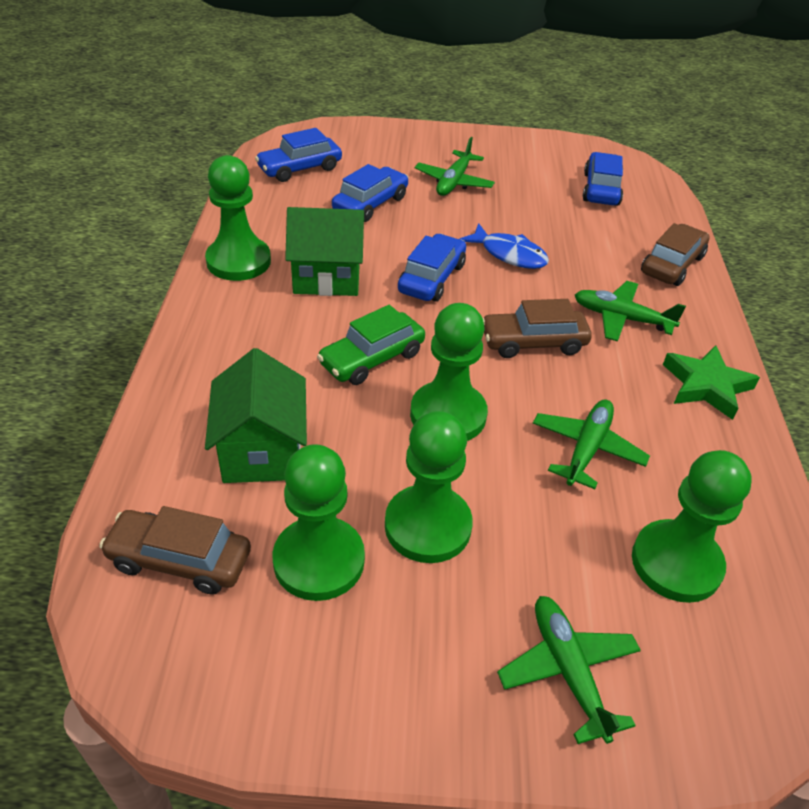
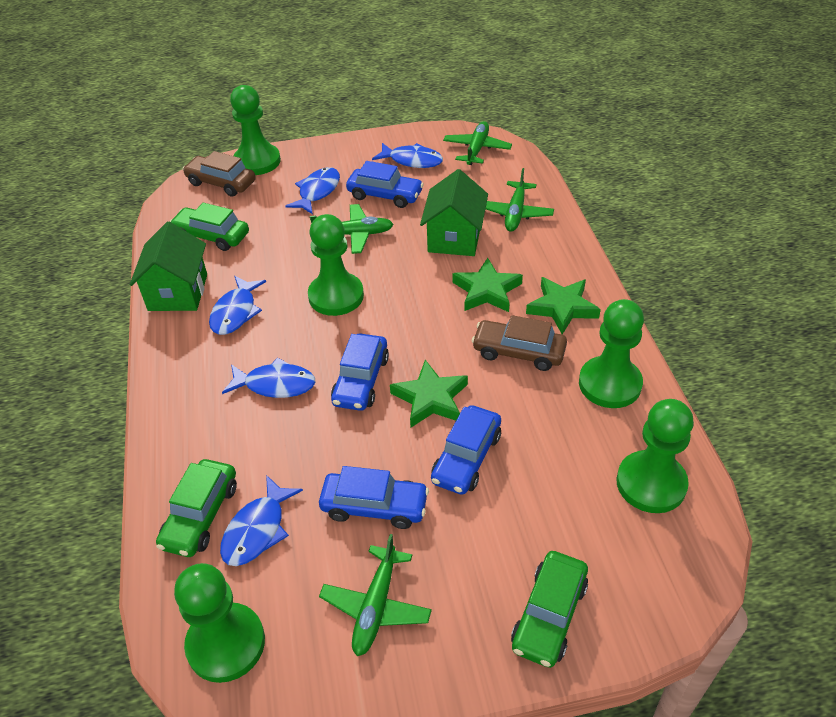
blue fish: [460,223,549,269] = 1 -> [209,276,266,335] [220,475,303,566] [222,358,315,398] [285,167,340,214] [372,143,443,168] = 5
brown car: [99,506,251,595] [483,299,592,358] [641,223,710,286] = 3 -> [182,151,256,197] [472,315,567,371] = 2
green car: [317,305,425,385] = 1 -> [156,459,237,557] [169,203,249,251] [511,551,588,668] = 3
green star: [663,345,760,420] = 1 -> [390,360,468,427] [452,258,523,312] [526,277,601,334] = 3

